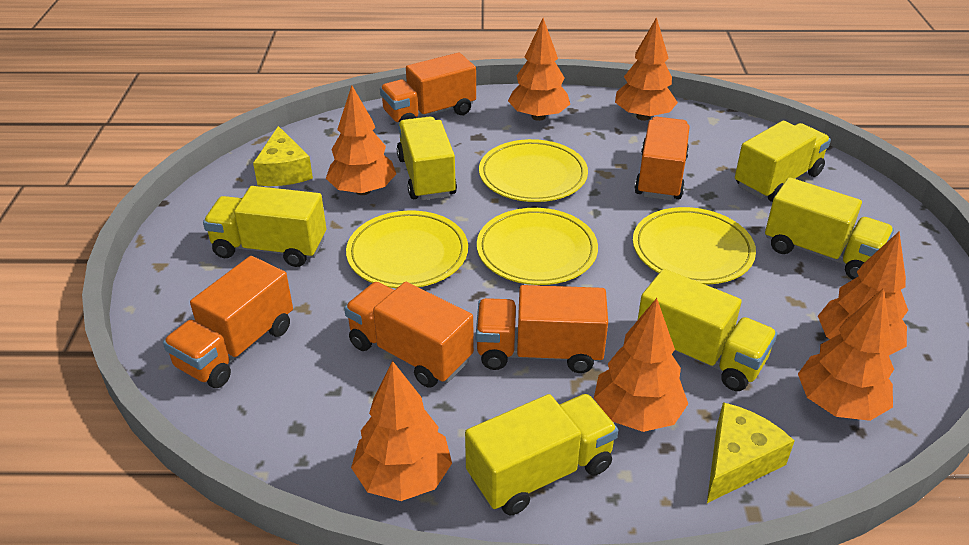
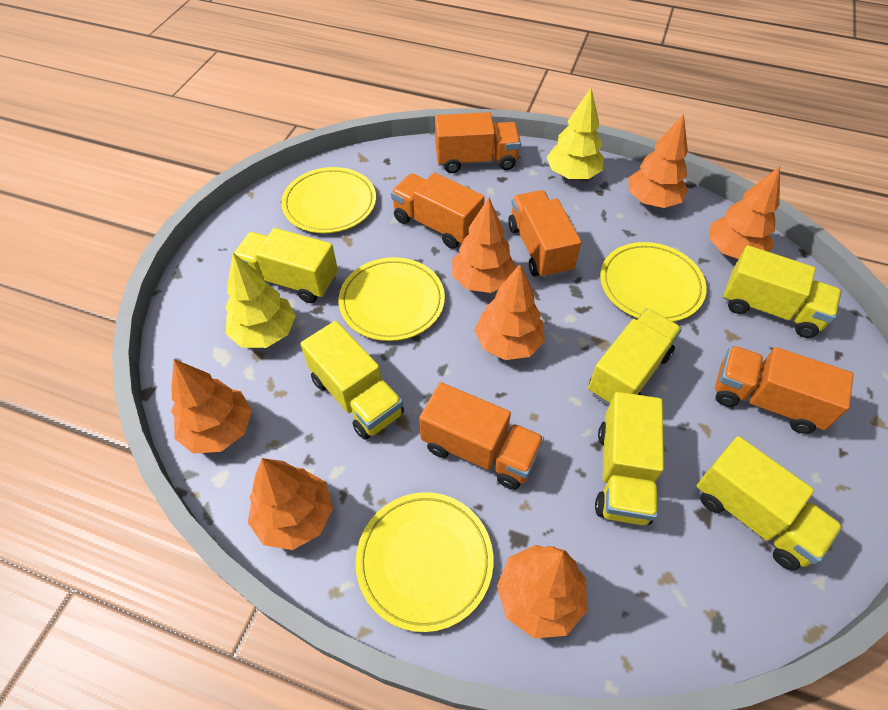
yellow cheese: [253,126,313,186] [707,402,794,503] = 2 -> none = 0
yellow tree: none = 0 -> [225,253,296,348] [547,88,604,179] = 2

